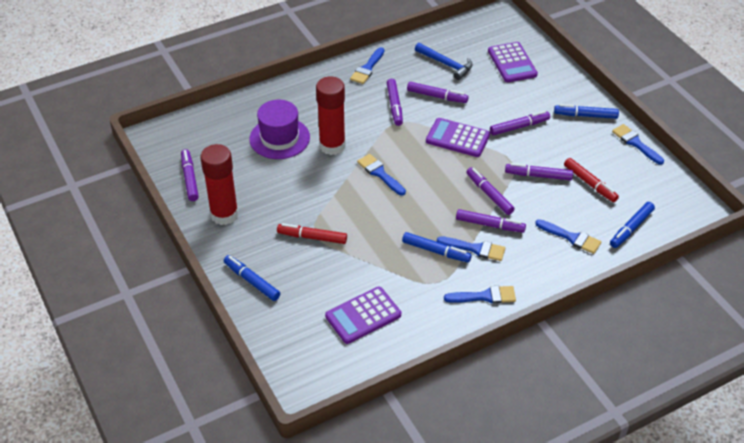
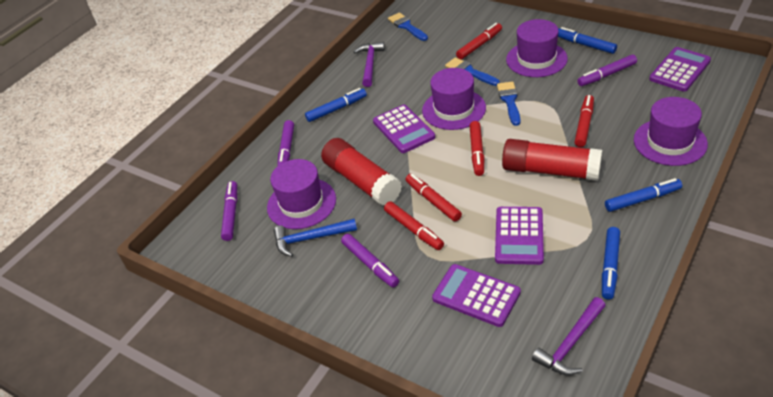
blue brush: [350,47,385,84] [357,154,406,195] [437,236,505,261] [444,286,516,304] [535,219,601,254] [612,124,664,165] = 6 -> [388,12,428,41] [445,57,500,86] [497,81,521,126] = 3
purple calculator: [325,287,401,344] [426,118,490,157] [488,42,538,82] = 3 -> [373,105,435,153] [432,264,521,327] [495,207,544,265] [649,47,711,92] = 4
purple hammer: none = 0 -> [354,42,385,87] [532,297,606,375] = 2
purple hat: [249,100,310,159] = 1 -> [267,159,336,229] [422,68,486,130] [506,19,568,77] [634,97,708,166] = 4
purple marker: [181,149,199,201] [387,79,403,126] [407,82,469,103] [456,209,526,233] [466,167,514,215] [490,111,550,136] [505,163,573,180] = 7 -> [221,181,237,241] [277,120,294,166] [341,234,399,288] [577,54,637,86] = 4
red marker: [277,223,347,244] [564,158,619,202] = 2 -> [384,201,444,250] [405,174,462,222] [456,23,502,59] [470,121,484,176] [575,95,594,147] = 5

